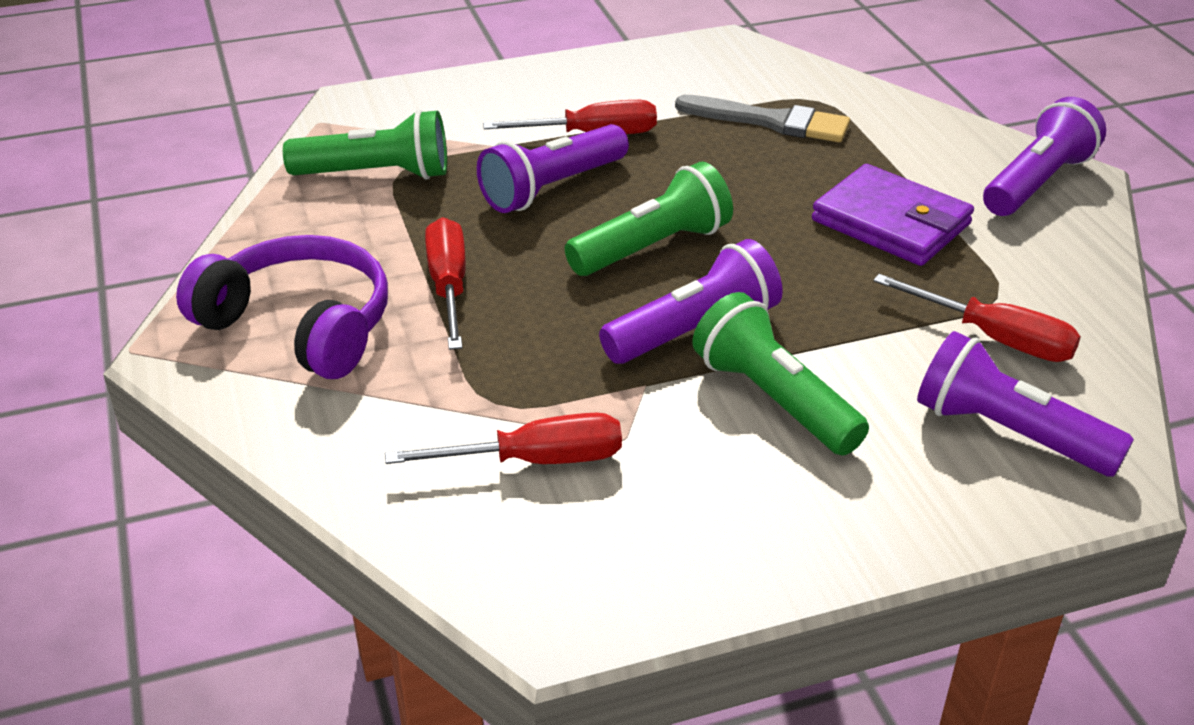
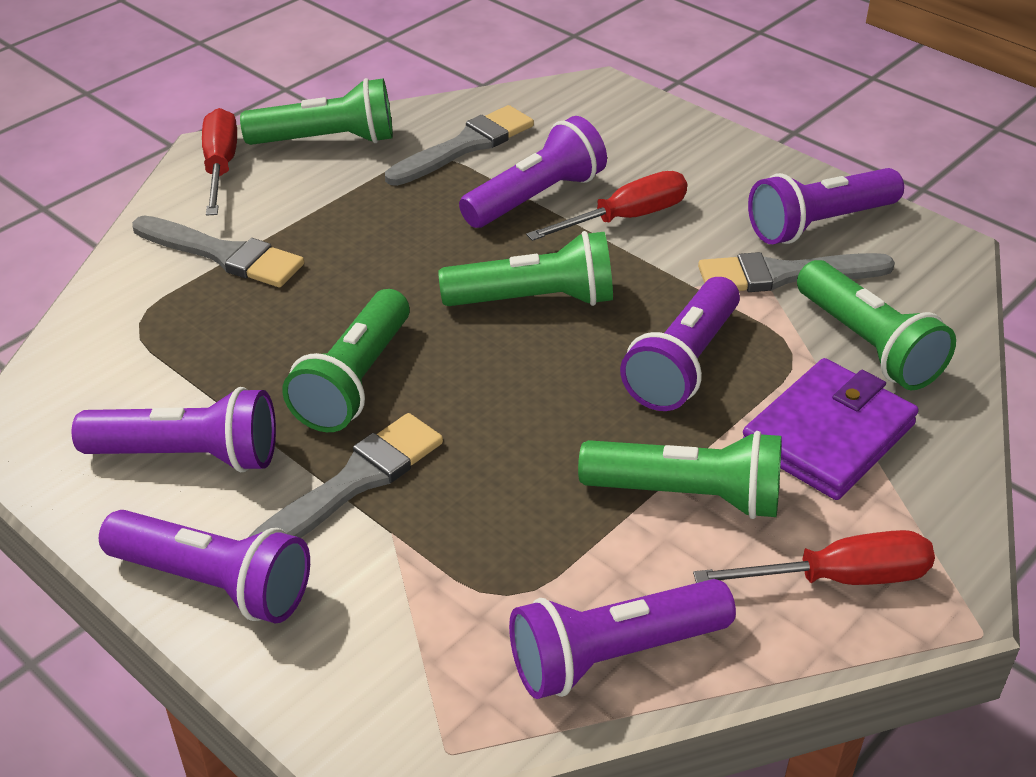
green flashlight: [283,110,447,179] [565,161,733,276] [692,292,869,455] = 3 -> [240,78,393,145] [282,289,410,432] [438,231,613,306] [578,431,782,519] [797,260,956,390] = 5
grey brush: [675,95,850,142] = 1 -> [132,216,304,287] [249,413,443,538] [385,105,534,186] [698,252,895,292] = 4
purple flashlight: [477,124,629,213] [599,239,783,364] [917,331,1134,477] [983,97,1106,216] = 4 -> [72,387,276,472] [99,510,310,624] [459,116,607,228] [509,579,736,699] [620,277,740,411] [748,168,904,244] = 6
purple headphones: [176,235,388,379] = 1 -> none = 0
red screwdriver: [385,413,622,464] [425,217,466,350] [483,100,657,134] [873,274,1081,362] = 4 -> [202,108,237,216] [526,171,687,241] [693,530,935,585] = 3

